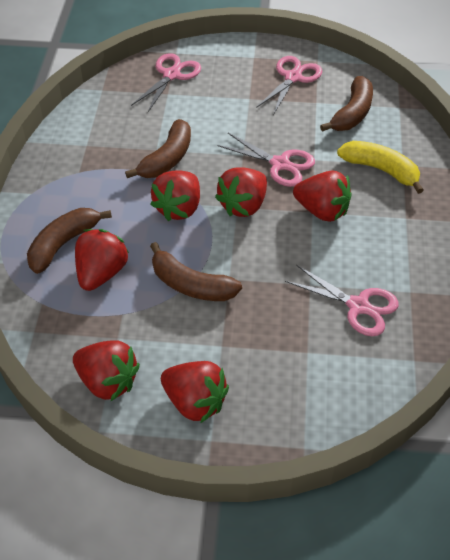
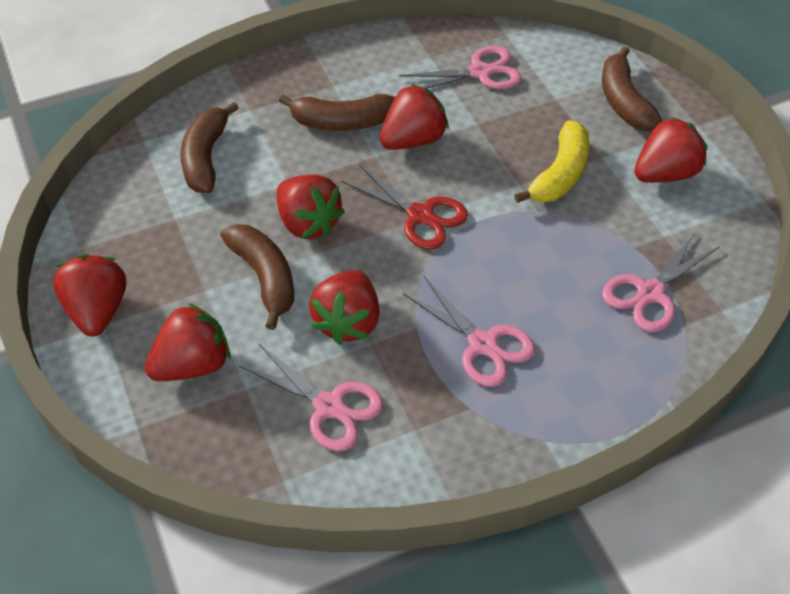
red scissors: none = 0 -> [342,165,468,250] = 1

